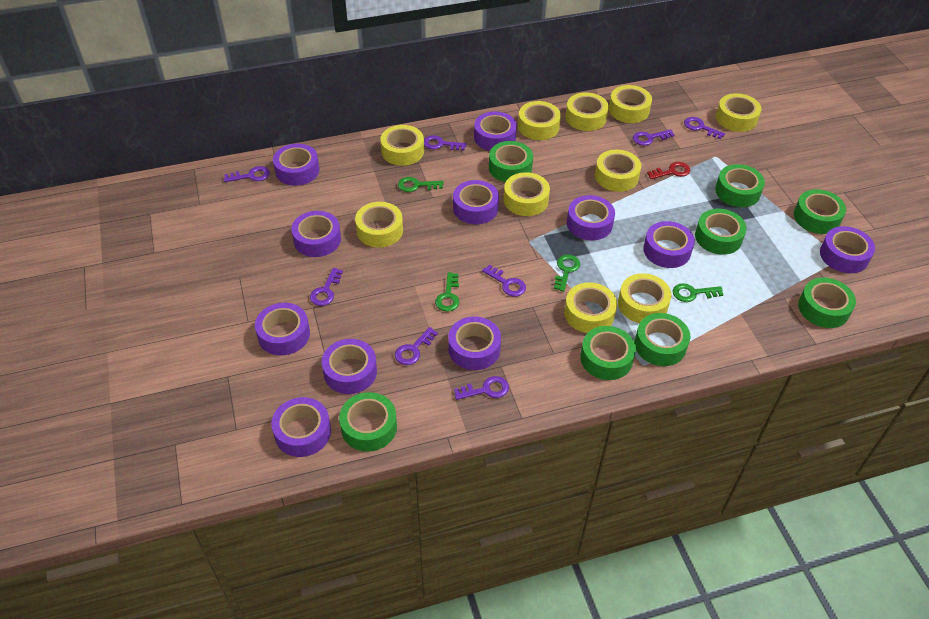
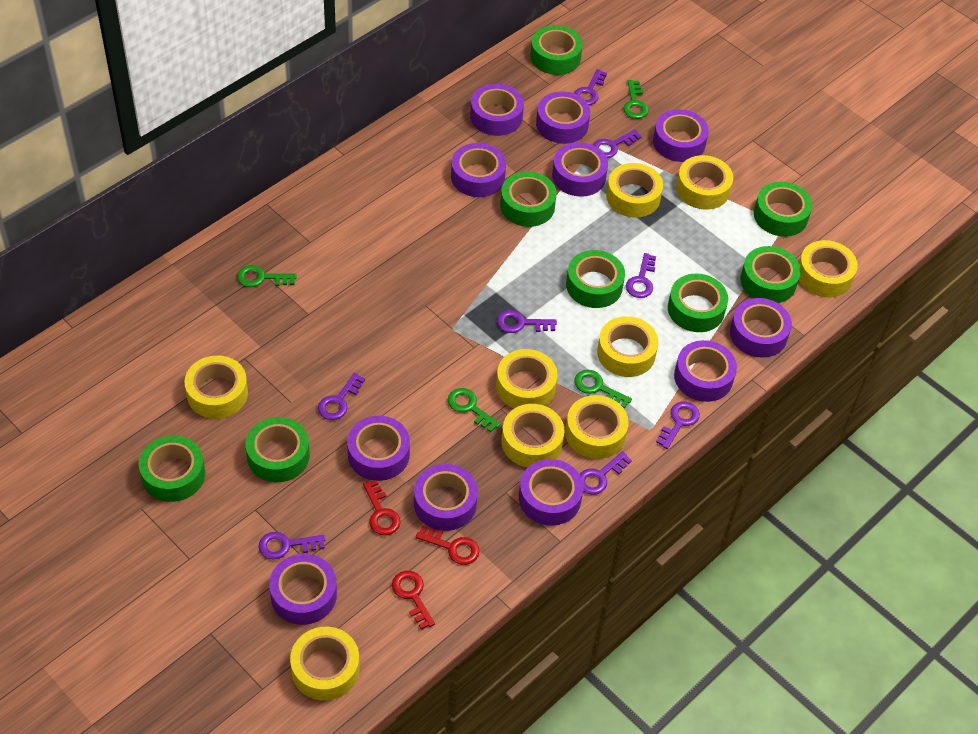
red key: [647,162,690,179] = 1 -> [363,480,400,535] [392,571,435,630] [416,526,480,565] = 3
yellow tape: [355,202,403,248] [380,125,424,166] [504,172,550,216] [518,101,561,140] [564,282,617,333] [566,92,609,131] [595,150,641,192] [609,85,652,123] [618,273,671,323] [716,93,762,132] = 10 -> [184,355,248,419] [290,627,360,701] [496,349,558,409] [501,404,565,467] [565,395,629,459] [597,316,659,377] [606,163,663,218] [676,155,733,210] [799,240,858,297] = 9

